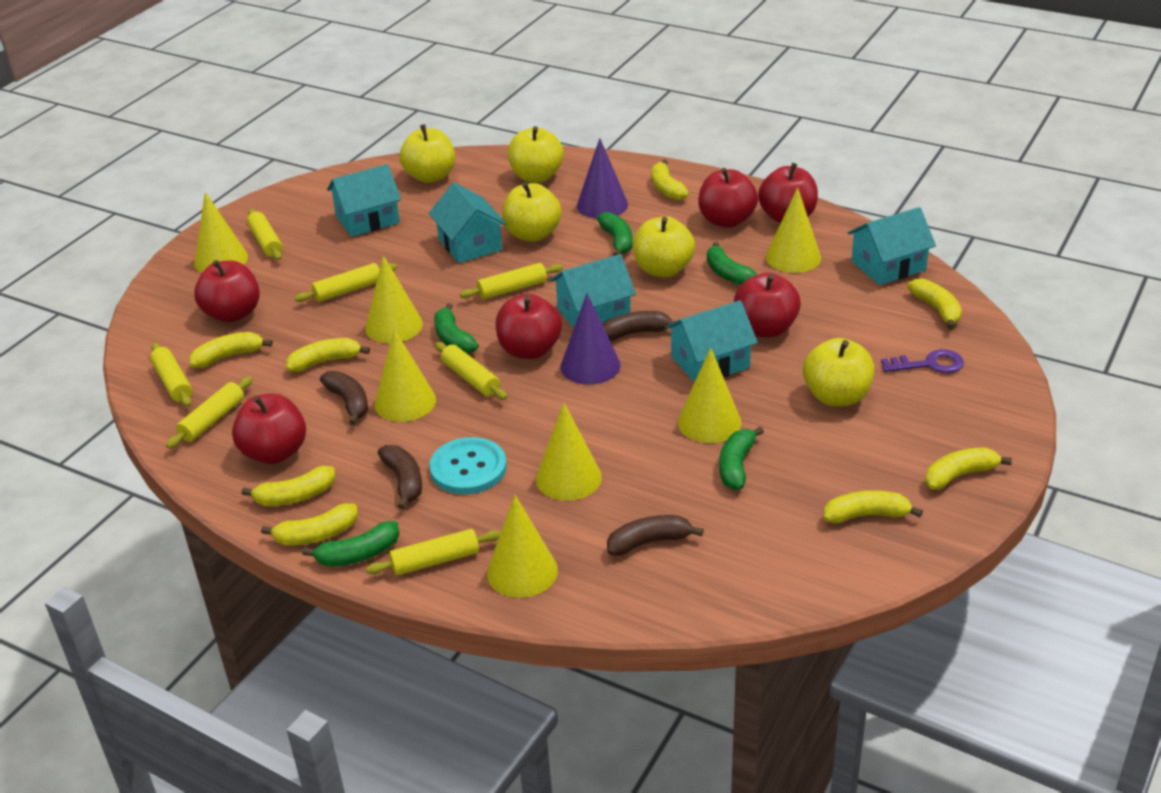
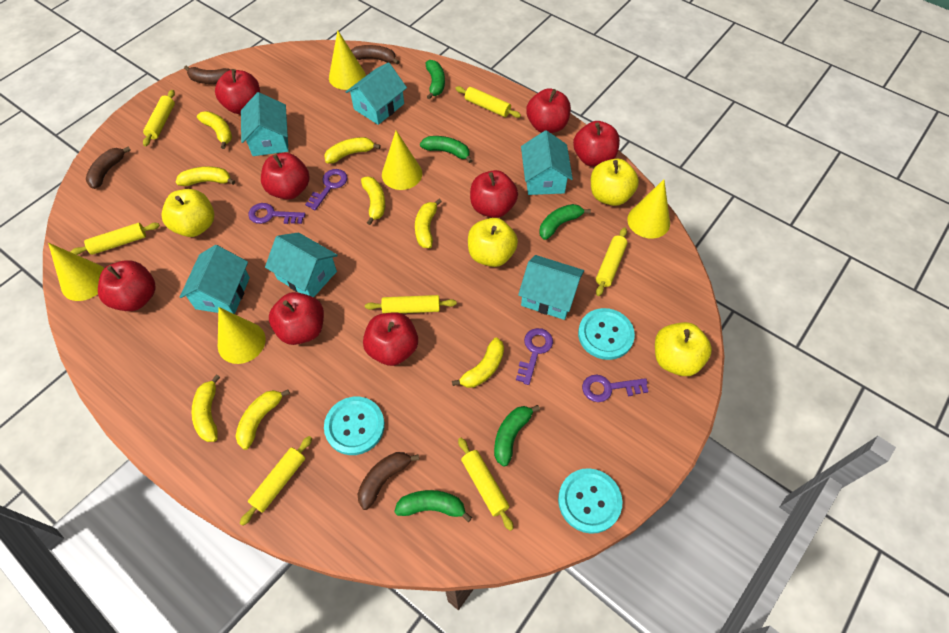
purple cone: [561,293,620,385] [577,138,628,219] = 2 -> none = 0
purple key: [881,349,964,373] = 1 -> [248,203,305,224] [305,169,348,210] [516,328,553,385] [582,375,649,402] = 4
red apple: [194,260,260,323] [232,394,306,464] [496,294,562,359] [698,168,758,228] [734,273,801,337] [758,163,818,224] = 6 -> [98,260,156,311] [215,69,260,114] [261,153,310,200] [269,292,324,345] [363,312,418,366] [470,170,518,218] [526,88,571,133] [573,121,620,167] = 8
turquoise button: [429,437,507,494] = 1 -> [324,397,385,455] [558,468,622,534] [578,308,635,360] = 3
turquoise house: [327,164,401,237] [429,182,507,263] [550,254,636,328] [665,300,758,383] [848,207,936,285] = 5 -> [180,245,250,314] [241,92,289,156] [265,232,338,297] [346,62,407,125] [518,255,584,320] [521,130,573,195] = 6
yellow apple: [399,124,455,183] [502,182,562,242] [508,126,563,183] [633,216,695,277] [803,338,875,407] = 5 -> [162,189,214,237] [468,218,518,267] [591,159,639,206] [655,322,712,376] = 4
yellow cone: [194,192,248,273] [365,255,423,343] [375,329,436,422] [487,495,558,598] [536,403,602,501] [678,348,742,443] [766,187,821,273] = 7 -> [48,243,104,301] [218,307,266,364] [329,30,366,90] [382,131,422,190] [627,179,670,238] = 5

